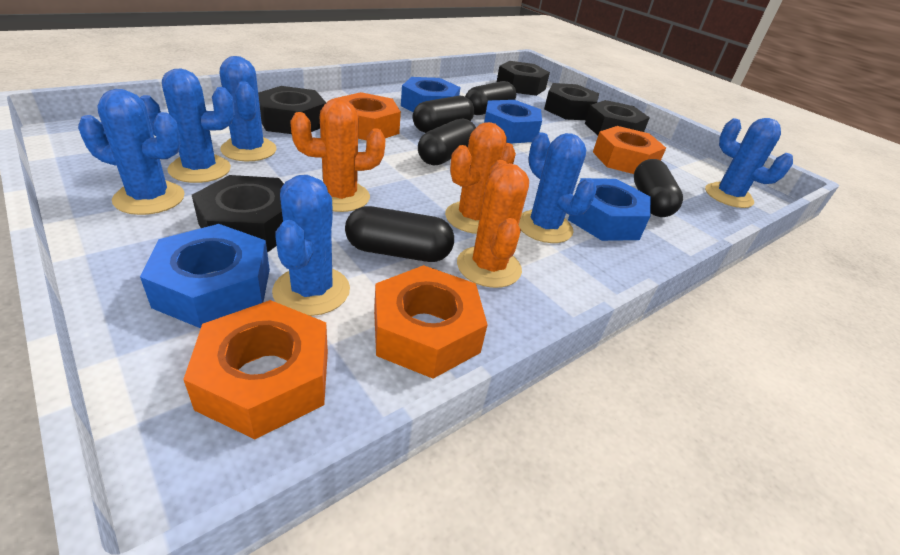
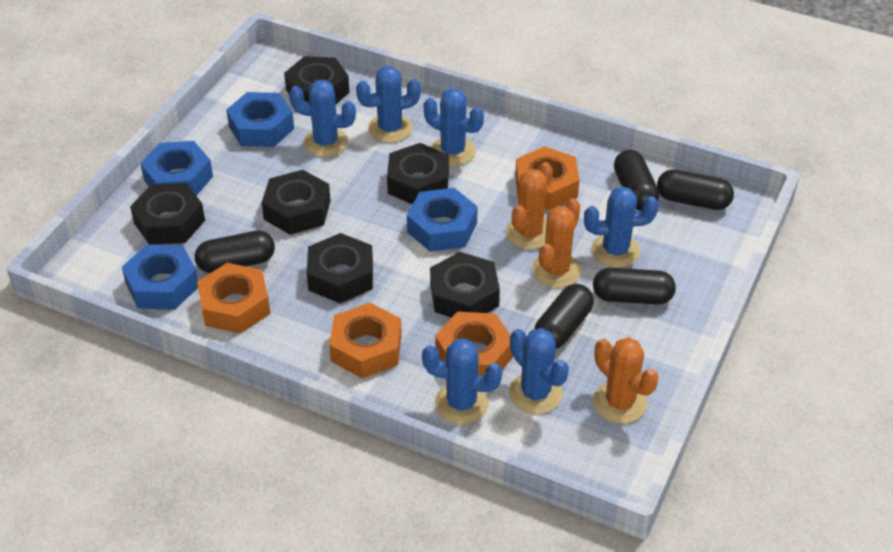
black nut: [192,175,284,252] [258,86,326,134] [497,61,550,96] [544,83,599,120] [585,100,650,135] = 5 -> [130,183,205,245] [261,170,331,235] [284,56,350,104] [307,233,373,303] [387,143,449,205] [430,252,500,318] = 6

